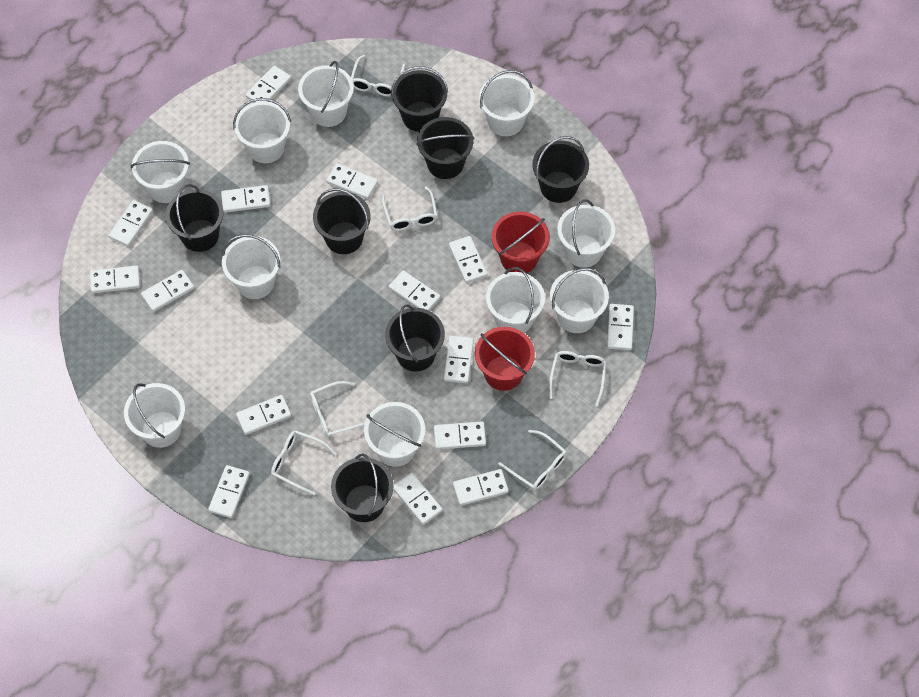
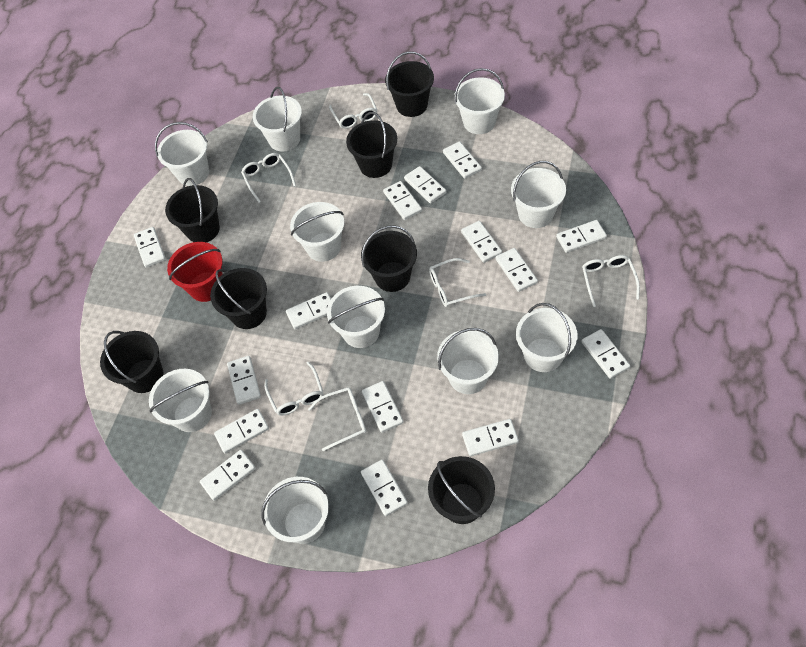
red bucket: [475,327,535,391] [492,211,550,273] = 2 -> [167,242,223,302] = 1

